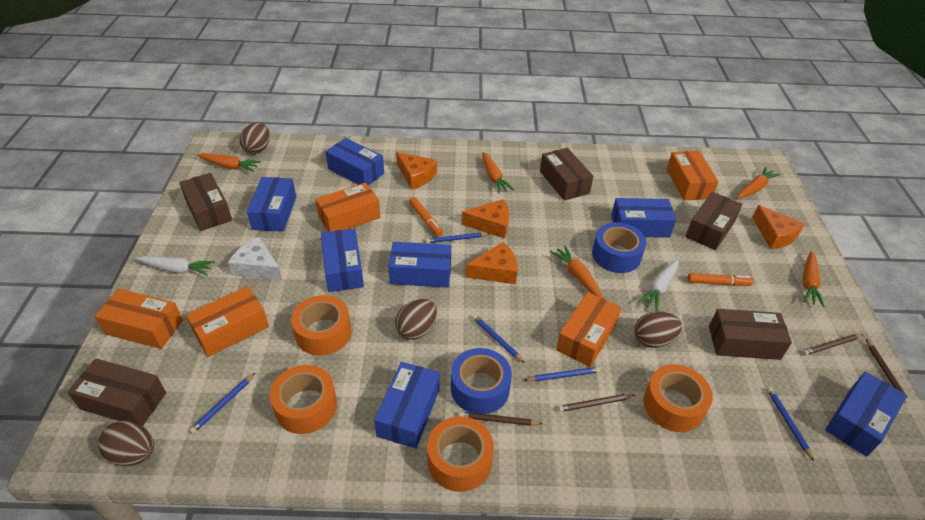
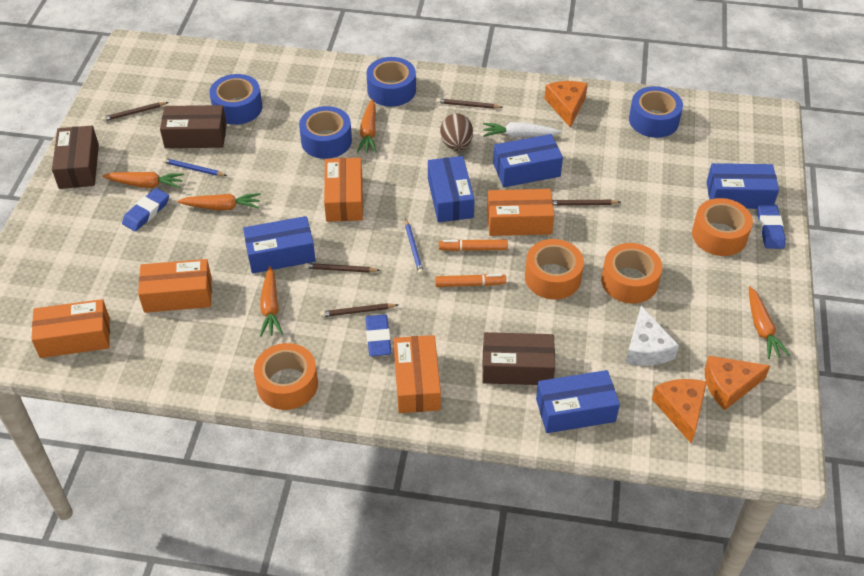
blue box: [247,177,296,232] [321,229,364,292] [325,138,384,185] [374,362,440,448] [388,242,451,287] [611,198,676,238] [825,371,907,457] = 7 -> [243,216,316,274] [428,156,475,222] [493,134,563,187] [536,370,620,433] [706,163,779,209] = 5
blue eraser: none = 0 -> [122,188,169,231] [365,314,392,356] [757,204,786,249] = 3
blue pencil: [189,373,255,434] [426,233,489,243] [472,315,525,363] [524,367,600,382] [767,387,814,461] = 5 -> [162,158,227,176] [405,218,424,275] = 2
blue tape: [451,348,512,414] [592,222,646,273] = 2 -> [209,74,263,125] [299,106,352,159] [366,57,416,107] [629,86,683,138] = 4
brown box: [67,359,166,426] [179,173,232,231] [540,148,593,201] [685,192,742,250] [709,309,792,360] = 5 -> [52,126,99,189] [160,105,227,148] [482,332,555,385] = 3
brown egg: [98,421,154,466] [240,123,270,154] [395,299,437,340] [634,311,682,348] = 4 -> [440,113,473,151] = 1
brown pencil: [459,412,542,426] [558,394,635,412] [802,334,863,355] [866,339,910,404] = 4 -> [102,102,169,121] [304,263,381,273] [320,303,398,317] [437,98,502,109] [553,200,621,205] = 5
orange cheese: [396,152,437,190] [462,199,509,239] [466,242,517,284] [752,205,805,249] = 4 -> [544,81,588,128] [652,379,707,444] [705,356,770,410] = 3
white carrot: [136,256,215,276] [638,259,679,311] = 2 -> [483,122,561,138] = 1

